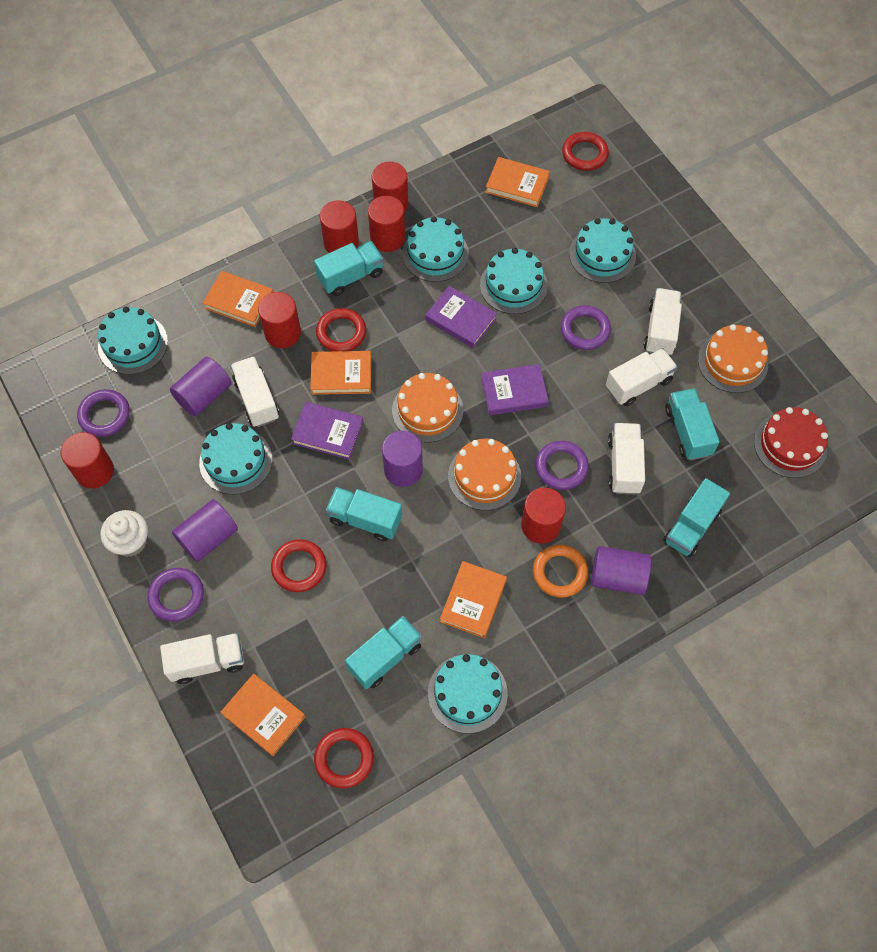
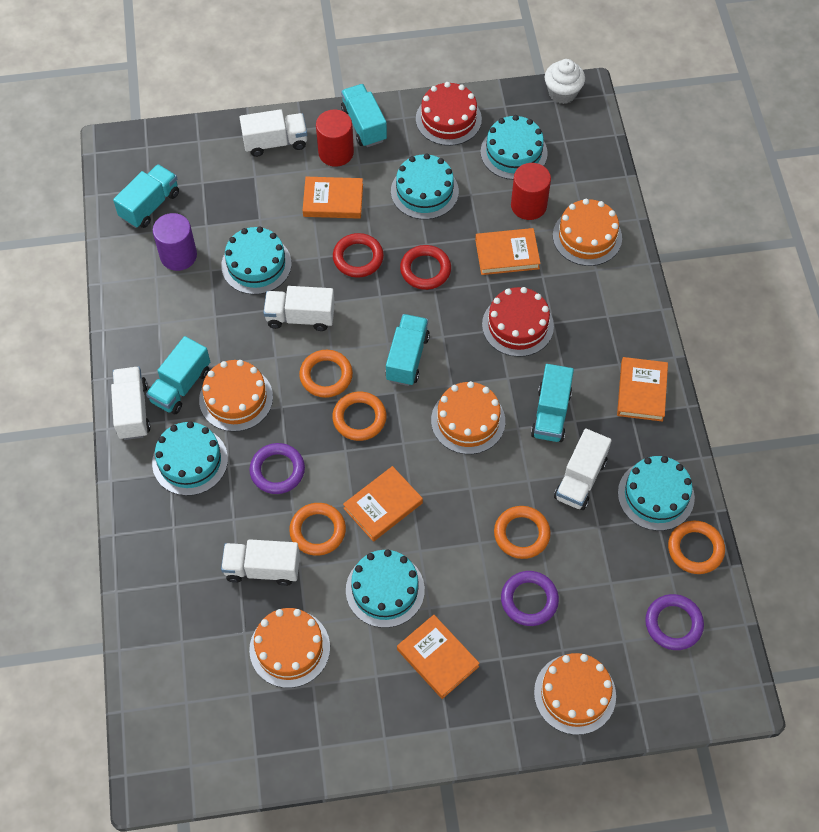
orange cake: [392,373,463,443] [448,439,521,510] [698,324,768,393] = 3 -> [199,360,273,432] [249,608,330,688] [431,381,505,454] [534,653,616,735] [553,199,622,266] = 5
orange ring: [533,545,588,598] = 1 -> [289,503,346,556] [299,350,353,398] [332,391,387,441] [494,506,551,559] [668,521,725,574] = 5
purple book: [291,402,363,460] [425,286,497,348] [481,364,549,415] = 3 -> none = 0
purple cylinder: [170,357,232,416] [172,499,238,562] [382,431,423,487] [591,546,651,595] = 4 -> [153,213,197,271] = 1
purple ring: [77,389,130,437] [148,568,204,622] [535,441,589,490] [561,305,611,350] = 4 -> [249,443,305,494] [501,571,559,626] [645,594,704,650] = 3
red cake: [754,407,828,478] = 1 -> [416,82,482,146] [482,287,554,357] = 2
red cylinder: [61,432,114,488] [258,292,301,348] [320,200,359,253] [368,195,405,252] [372,162,408,212] [521,488,566,544] = 6 -> [316,109,354,167] [511,163,551,220] = 2
red ring: [271,539,326,592] [314,728,374,788] [316,308,366,351] [562,132,609,171] = 4 -> [333,233,384,278] [400,245,451,290] = 2

